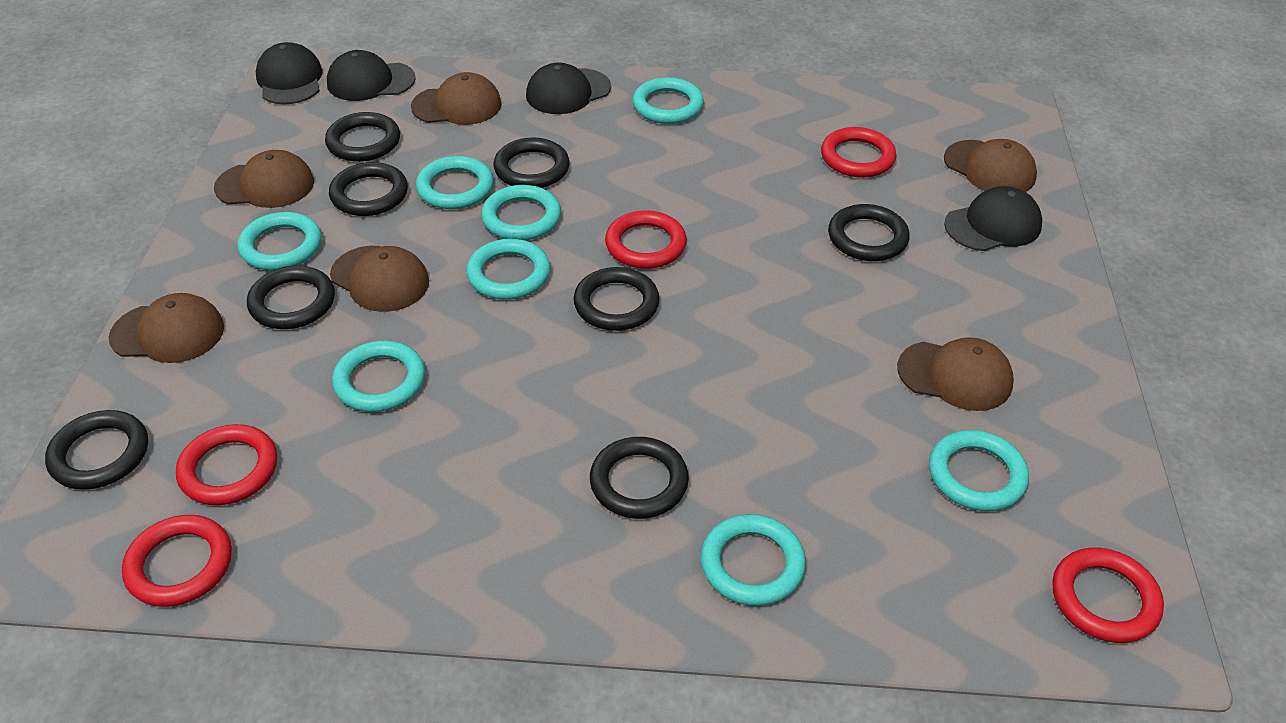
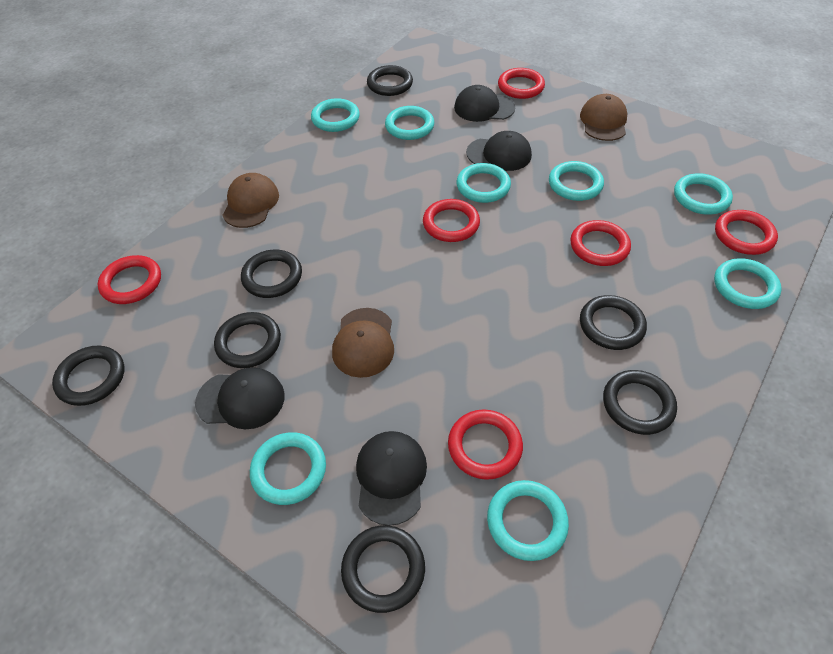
black ring: [45,410,148,490] [247,266,335,329] [325,112,400,162] [329,162,408,216] [493,137,570,188] [573,267,659,331] [590,437,689,519] [828,204,910,261] = 8 -> [52,346,125,406] [214,312,281,368] [241,250,302,298] [341,525,425,613] [367,65,413,96] [580,295,647,350] [603,370,677,435] = 7
brown cap: [109,293,224,363] [214,150,314,208] [330,246,429,312] [411,72,502,125] [897,337,1014,411] [944,139,1037,192] = 6 -> [222,173,279,228] [332,308,394,378] [580,94,627,141] = 3
red ring: [122,515,232,607] [176,424,277,505] [605,210,687,269] [821,127,896,178] [1052,548,1164,643] = 5 -> [98,255,161,304] [423,199,480,242] [448,410,523,480] [498,68,545,99] [570,220,631,266] [715,210,778,255] = 6

